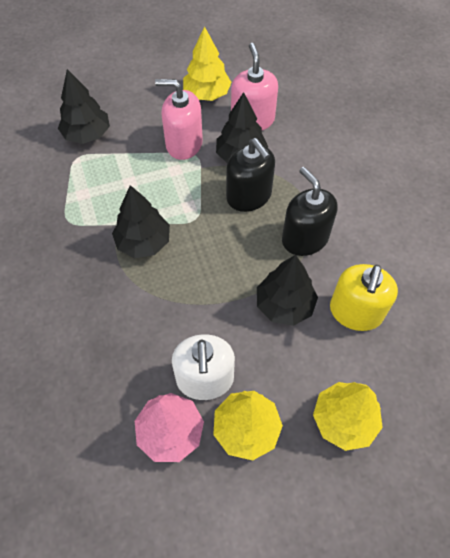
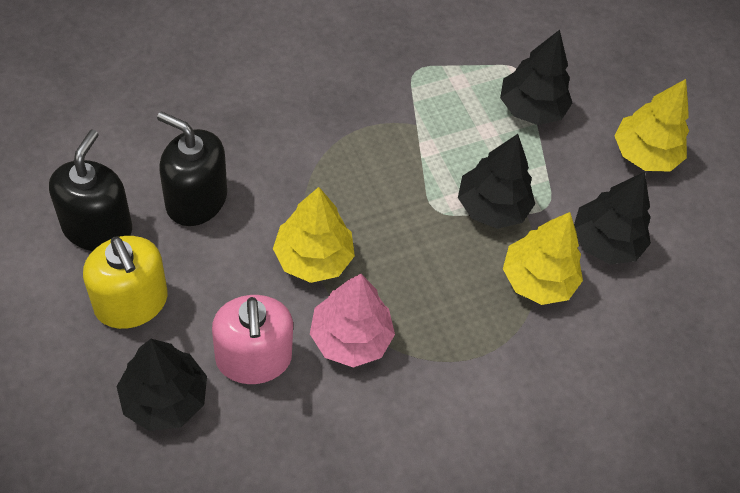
pink soap dispenser: [155,79,203,160] [231,43,278,130] = 2 -> [212,295,293,384] = 1
white soap dispenser: [172,334,235,400] = 1 -> none = 0

